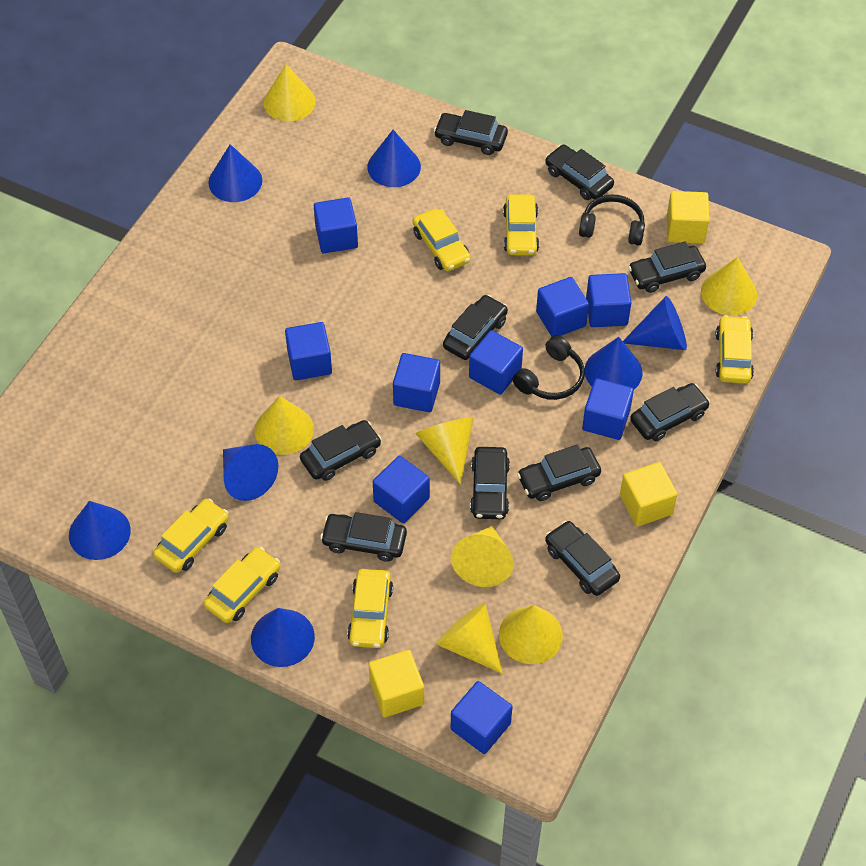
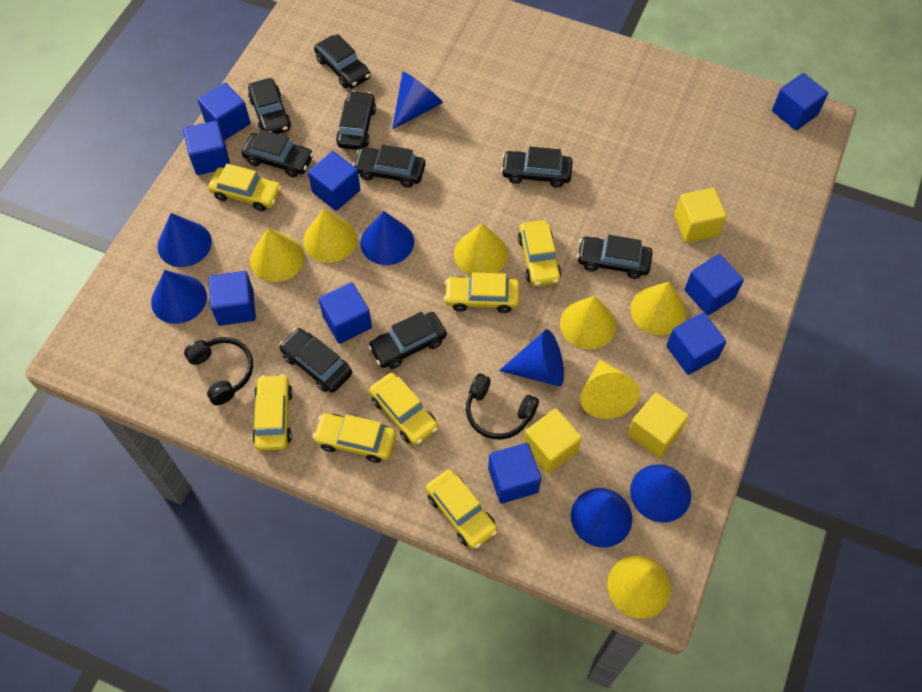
black car: [300,420,381,481] [320,512,407,562] [434,110,508,155] [443,295,508,360] [470,447,510,519] [517,445,601,501] [545,144,614,200] [545,521,620,596] [628,242,706,293] [630,383,710,441] = 10 -> [242,129,314,177] [248,78,291,134] [279,328,352,393] [314,34,371,88] [336,91,376,150] [353,144,425,188] [368,311,447,369] [501,147,573,188] [577,235,652,279] = 9
yellow car: [153,498,229,573] [204,547,280,623] [347,569,393,648] [413,209,471,271] [503,194,539,255] [715,315,754,384] = 6 -> [208,164,282,211] [252,374,293,451] [312,413,396,463] [369,373,438,445] [426,469,497,549] [444,272,520,313] [518,220,561,286] = 7

